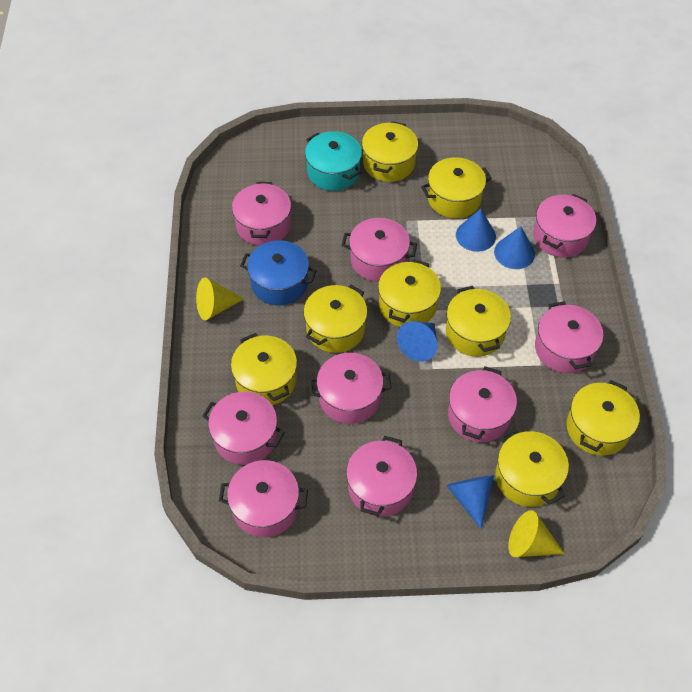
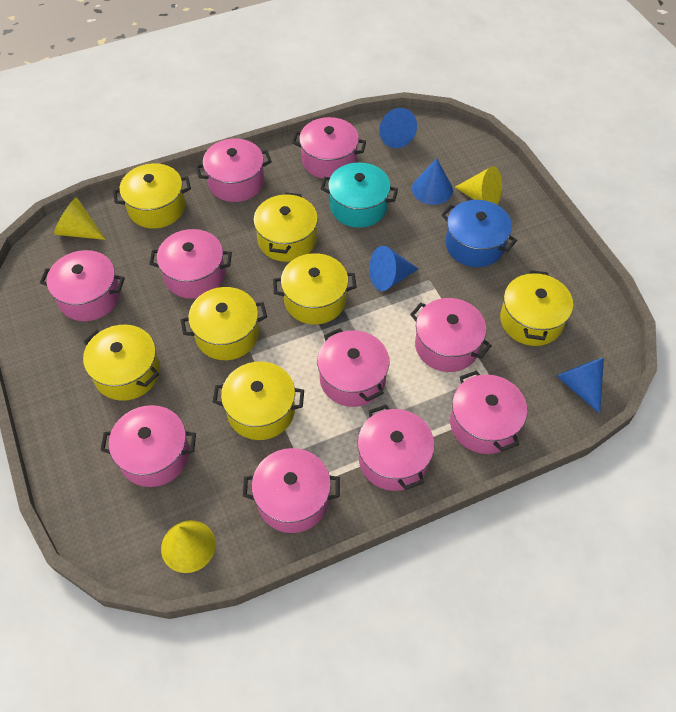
pink pot: [203,392,285,465] [219,460,308,537] [232,182,291,246] [309,353,391,424] [342,218,417,282] [346,436,417,517] [448,366,517,442] [533,194,596,257] [535,301,603,373] = 9 -> [40,250,125,321] [100,405,196,487] [149,229,232,299] [196,139,272,202] [243,448,340,533] [292,117,366,179] [317,328,390,407] [357,404,435,491] [410,298,492,372] [450,370,527,454] = 10
yellow cone: [196,277,244,320] [508,510,565,557] = 2 -> [54,197,106,240] [161,520,216,573] [455,166,502,204] = 3
yellow pot: [231,333,297,405] [303,285,367,353] [362,121,418,182] [378,259,441,327] [421,157,492,218] [446,286,511,357] [495,428,569,507] [566,380,640,456] = 8 -> [83,325,160,401] [113,163,191,229] [181,287,267,360] [213,362,304,440] [253,192,318,262] [273,253,356,324] [500,270,573,346] = 7

